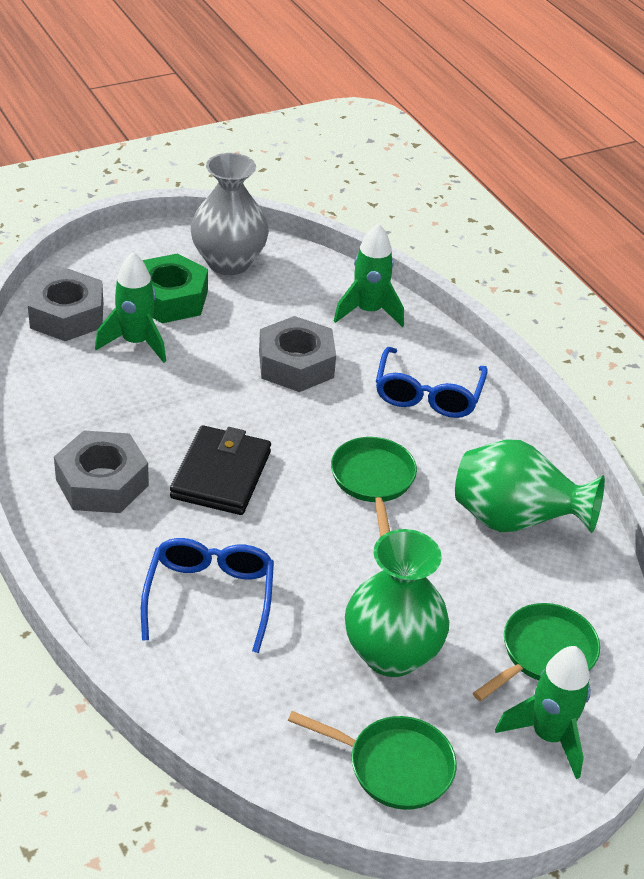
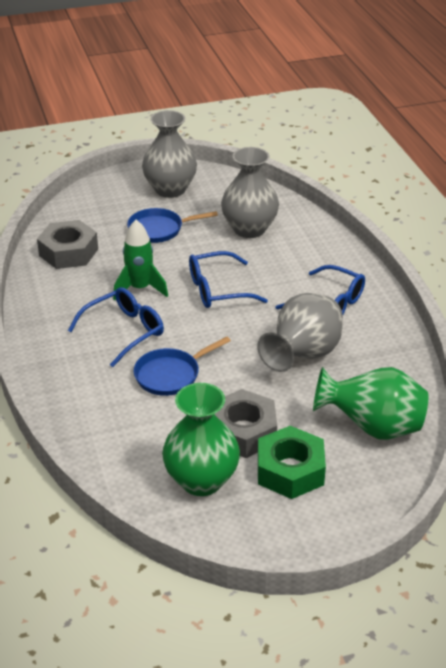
black wallet: [170,425,271,515] = 1 -> none = 0
blue glasses: [141,538,274,653] [376,347,488,418] = 2 -> [68,287,164,367] [189,251,268,308] [275,265,365,314] = 3
blue pan: none = 0 -> [127,208,218,243] [134,336,231,396] = 2
green pan: [288,711,457,810] [331,437,417,537] [473,603,600,701] = 3 -> none = 0
green rocket: [95,252,166,363] [334,223,404,327] [495,646,591,779] = 3 -> [113,220,168,300] = 1
grey nut: [28,268,103,341] [54,430,149,513] [259,316,336,392] = 3 -> [37,220,98,269] [215,389,277,458] = 2
grey vase: [191,153,269,275] = 1 -> [142,110,197,198] [221,147,279,238] [257,293,343,372] = 3

